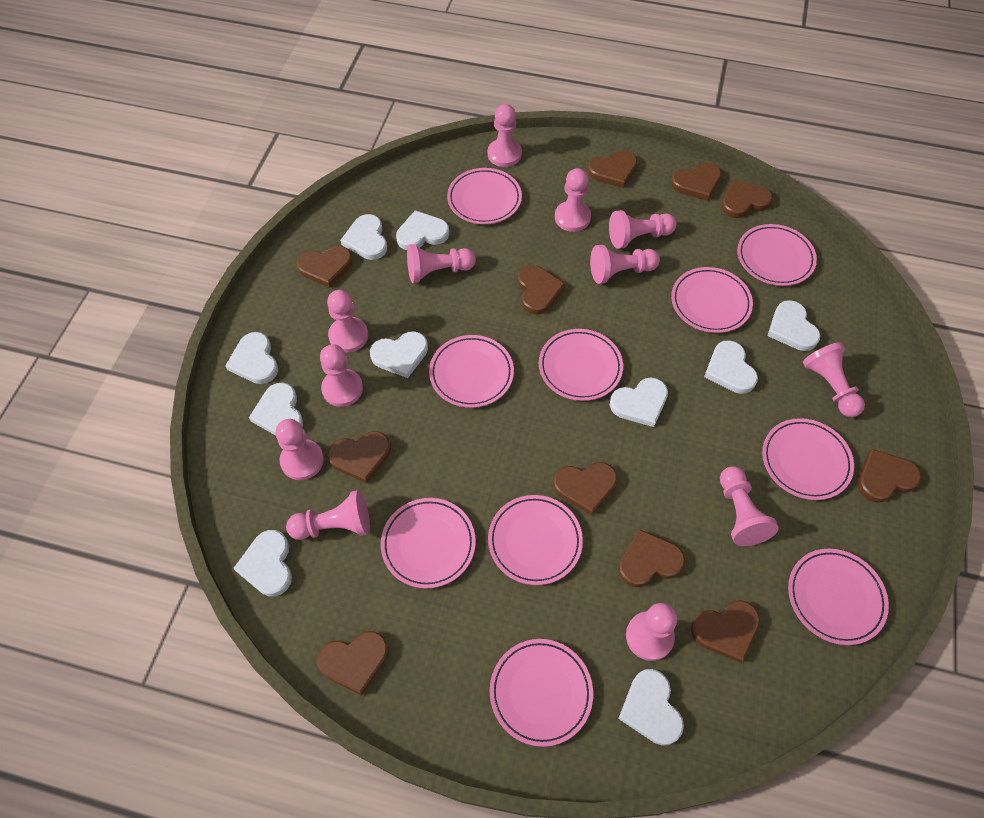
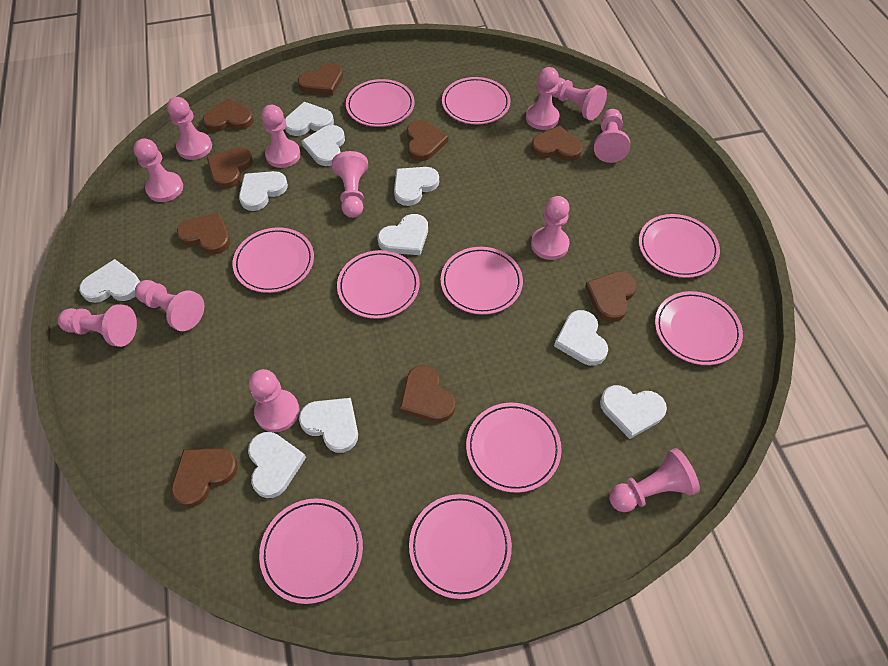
brown heart: [297,246,353,288] [317,631,389,695] [328,431,391,483] [518,265,565,315] [554,462,617,515] [588,151,637,188] [618,529,685,587] [671,163,722,201] [691,600,760,663] [721,179,773,218] [858,449,921,503] = 11 -> [171,448,238,507] [177,213,230,255] [203,98,254,132] [207,147,253,189] [298,63,343,95] [400,365,455,422] [407,120,448,161] [531,126,583,161] [585,271,637,322] = 9

